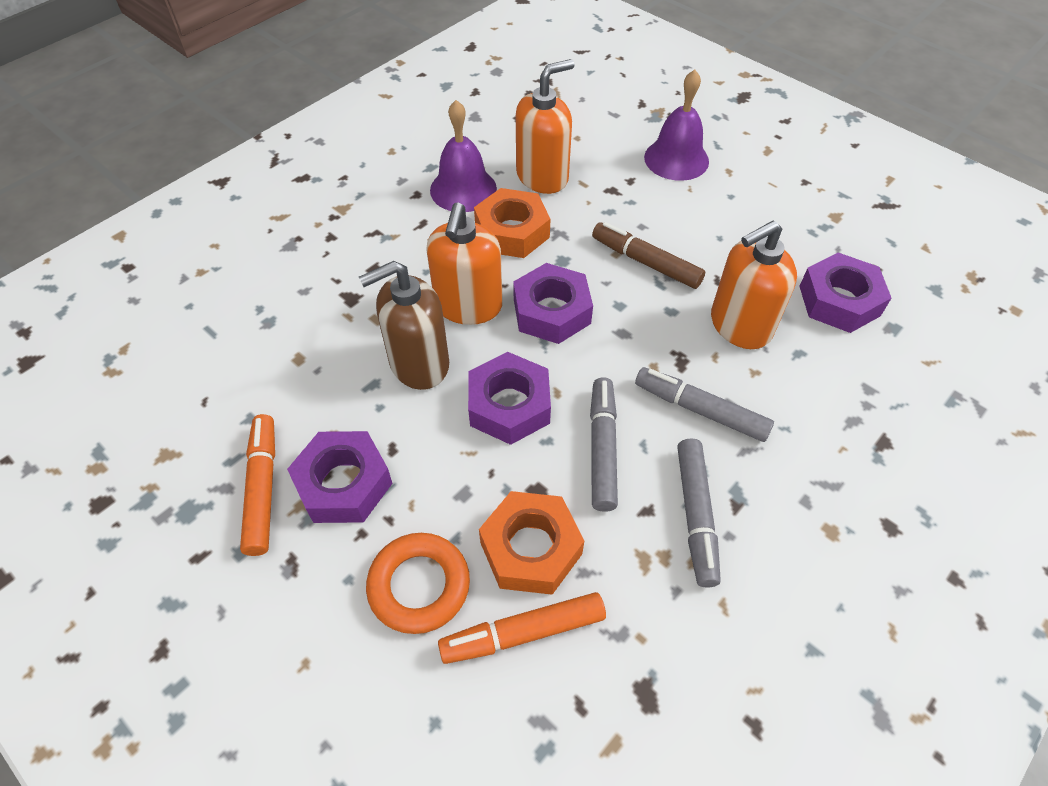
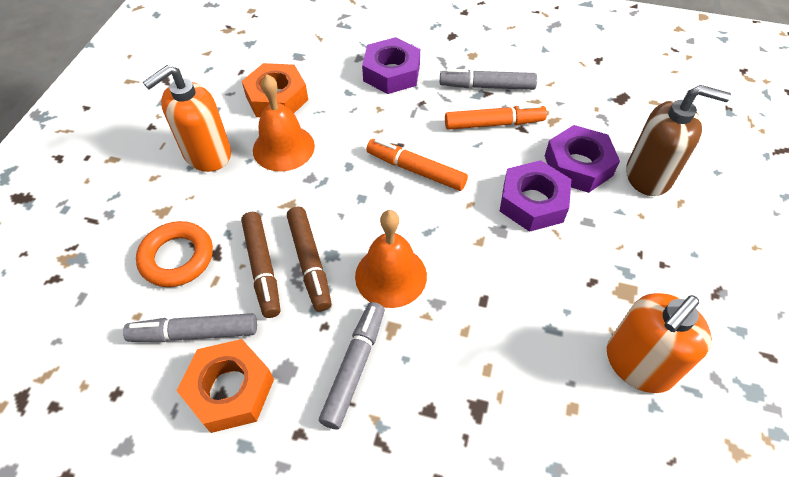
brown marker: [592,222,705,289] = 1 -> [241,212,280,318] [287,207,332,312] = 2
orange bell: none = 0 -> [253,74,315,171] [355,210,427,308] = 2
orange soap dispenser: [426,202,503,325] [516,59,574,194] [711,221,797,349] = 3 -> [143,65,231,172] [607,293,712,393] = 2
purple bell: [430,100,497,212] [644,70,709,181] = 2 -> none = 0
purple nut: [287,431,393,523] [468,352,551,445] [513,263,593,344] [799,253,891,333] = 4 -> [362,37,420,94] [500,160,571,232] [545,125,620,193] = 3

